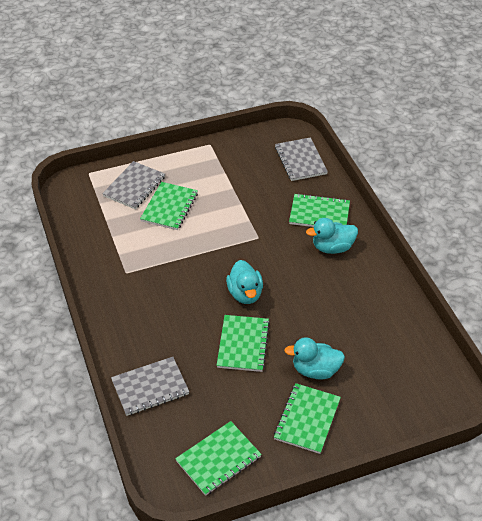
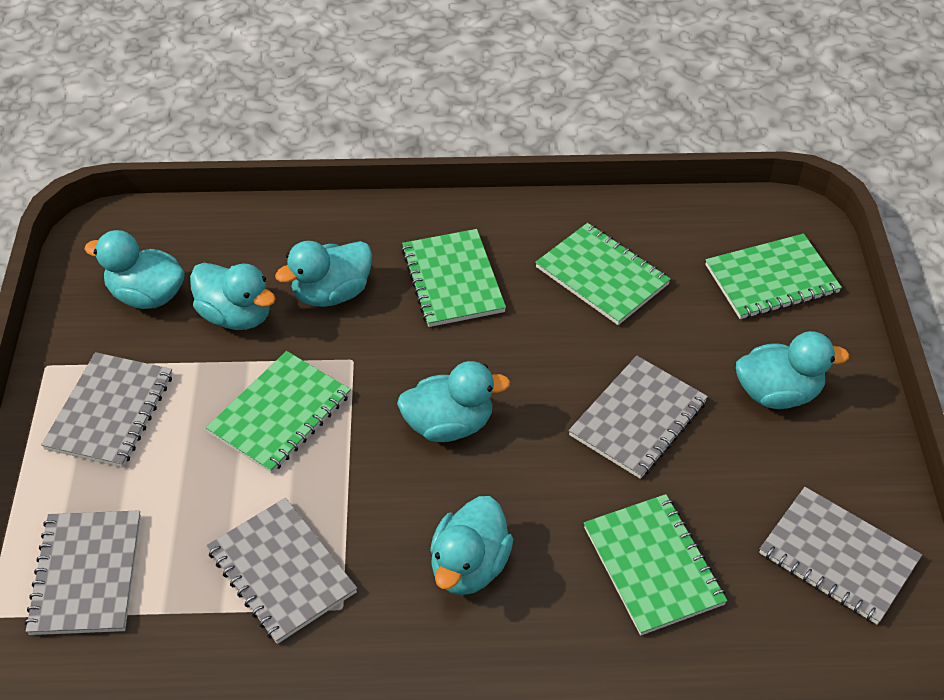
grey notebook: [102,161,165,209] [111,357,189,416] [275,137,328,181] = 3 -> [24,510,141,635] [41,352,172,468] [206,498,357,644] [569,356,708,479] [759,487,922,625] = 5
turquoise duck: [226,260,263,304] [284,337,345,379] [306,218,358,254] = 3 -> [84,230,185,309] [190,263,276,330] [275,241,372,307] [397,361,510,442] [430,496,513,595] [736,331,850,409] = 6

